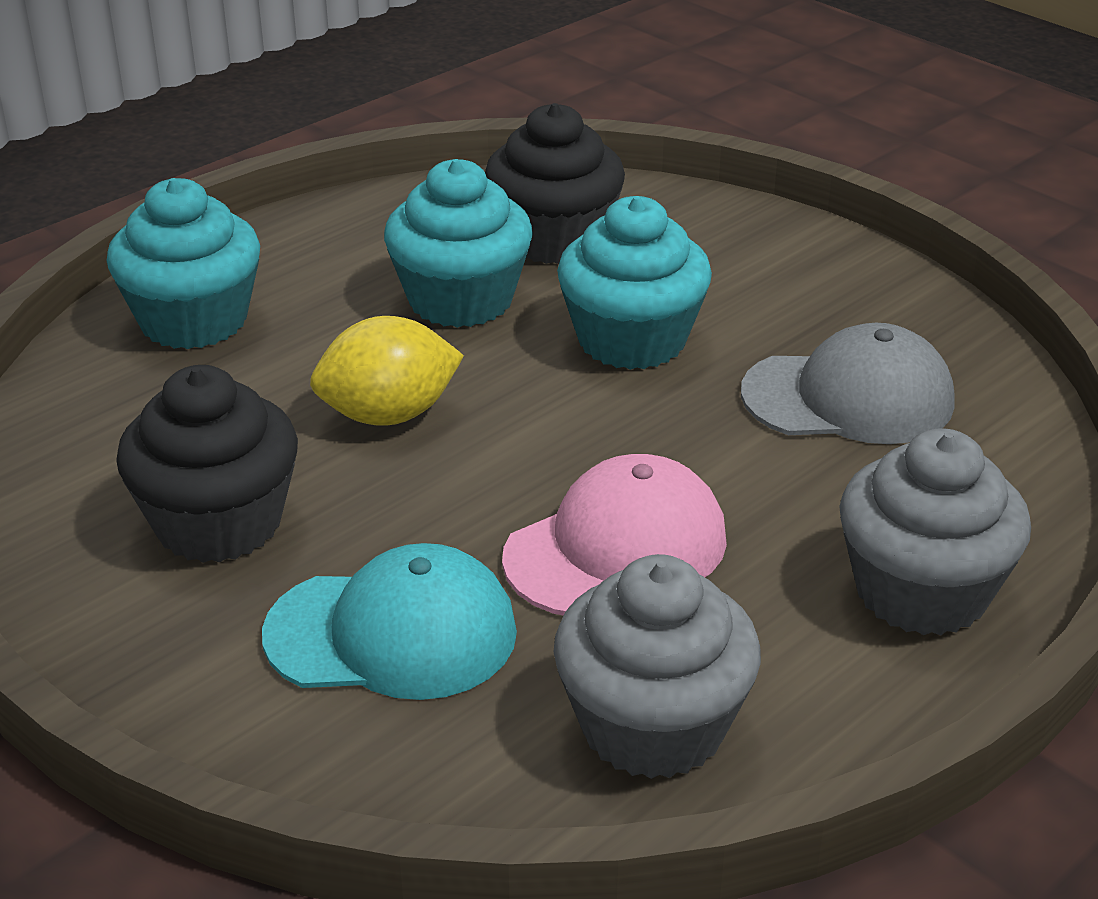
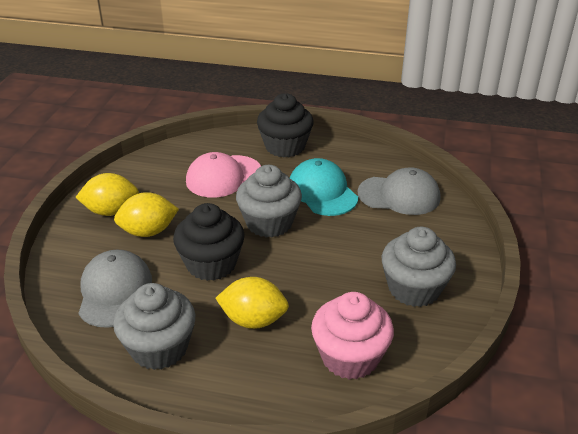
grey cap: [741,323,954,444] = 1 -> [79,250,152,328] [358,167,440,215] = 2
grey cupcake: [553,554,761,779] [839,428,1031,635] = 2 -> [113,283,195,370] [236,165,302,238] [382,227,456,307] = 3
pink cupcake: none = 0 -> [311,292,394,380] = 1
turquoise cupcake: [106,178,260,349] [384,159,533,328] [557,196,712,370] = 3 -> none = 0
yellow lemon: [310,316,464,426] = 1 -> [75,173,139,216] [114,192,179,237] [215,277,289,329] = 3

